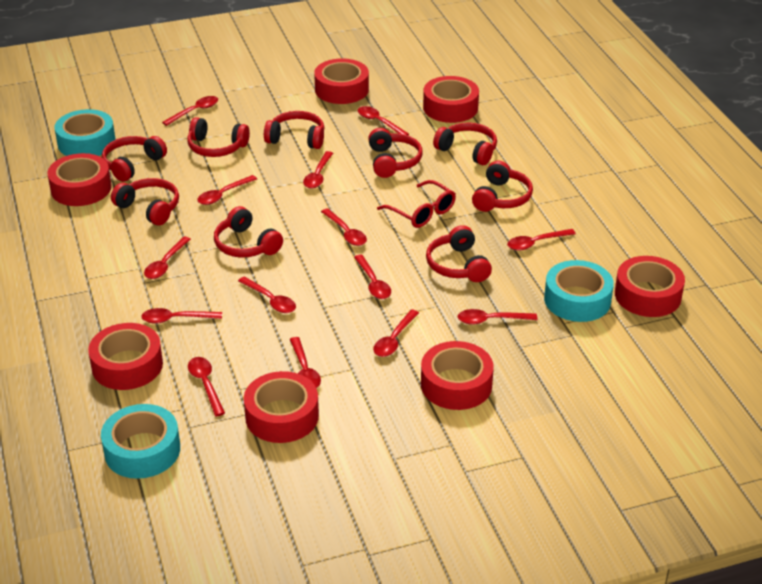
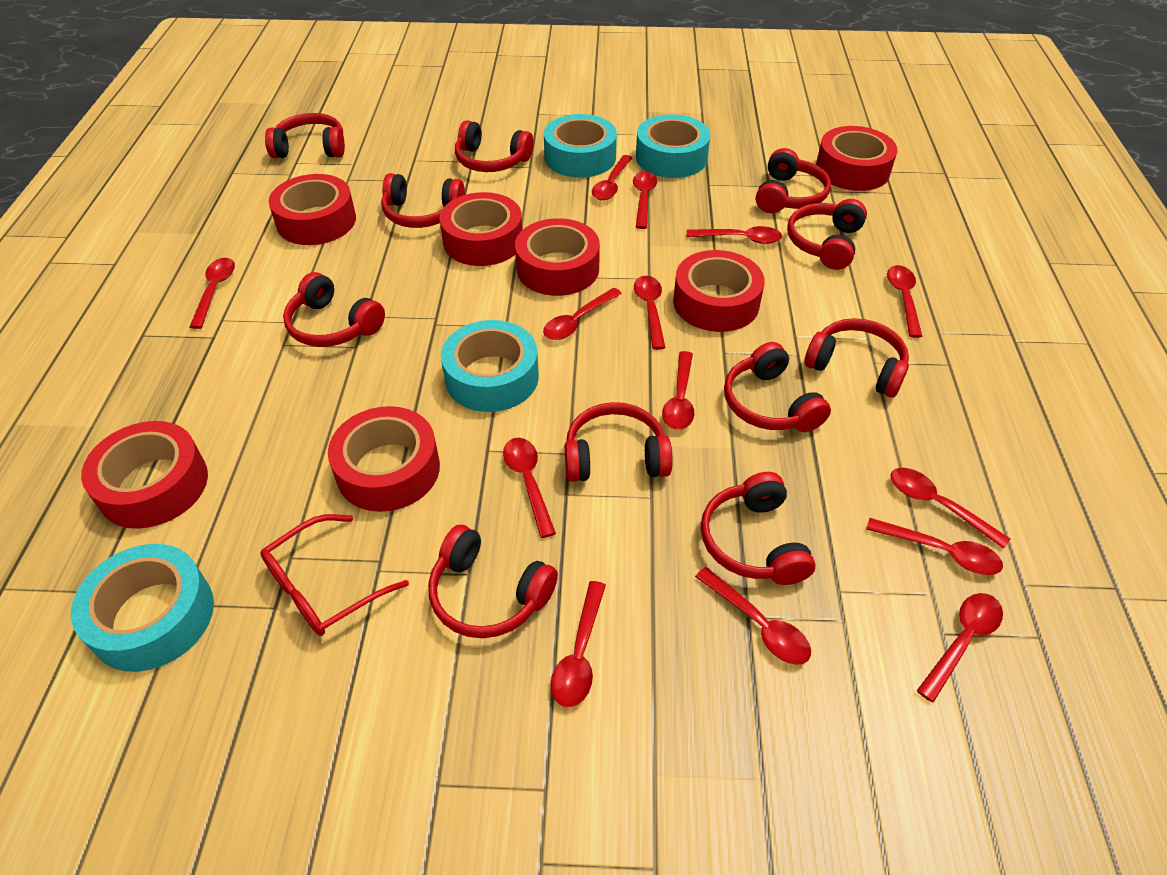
red headphones: [102,136,167,182] [111,178,179,225] [187,117,250,157] [214,206,283,257] [264,111,325,149] [368,128,423,178] [426,225,492,282] [433,122,497,165] [472,161,533,212] = 9 -> [265,113,345,158] [283,272,385,347] [381,173,465,228] [428,525,558,638] [455,120,533,172] [565,402,673,482] [701,472,816,585] [724,342,831,432] [756,148,831,213] [787,199,867,270] [804,318,909,398] = 11
turquoise tape: [55,109,116,156] [101,404,180,479] [544,260,614,322] = 3 -> [71,544,214,672] [441,320,539,412] [544,114,617,178] [636,114,711,178] = 4

